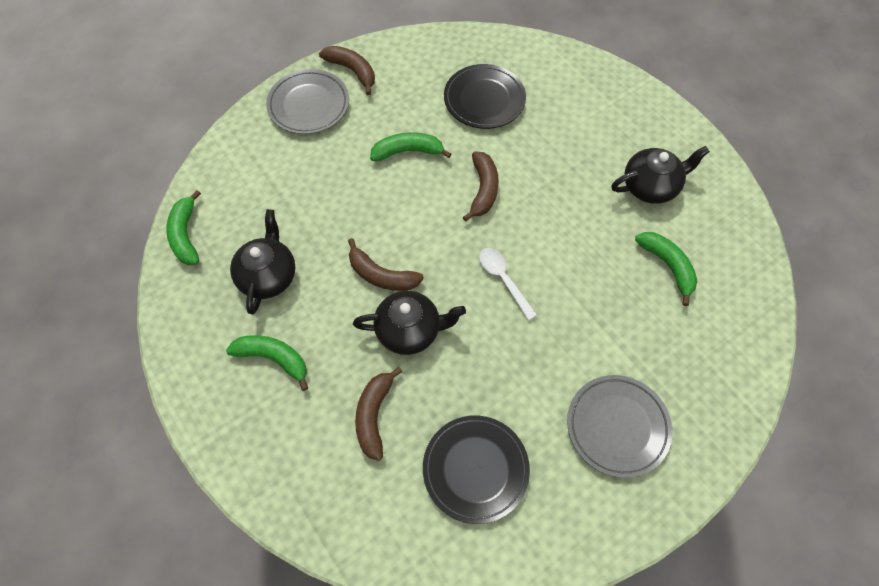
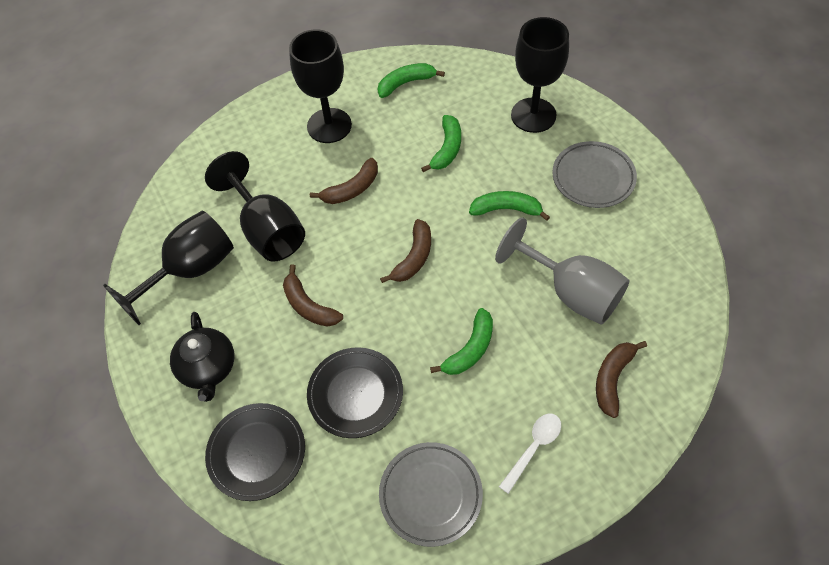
black goblet: none = 0 -> [103,211,234,325] [205,151,305,262] [289,29,352,143] [511,17,569,133] = 4
black teapot: [230,209,296,314] [353,291,466,355] [611,146,710,204] = 3 -> [170,312,235,402] = 1
grey goblet: none = 0 -> [495,218,630,325] = 1

